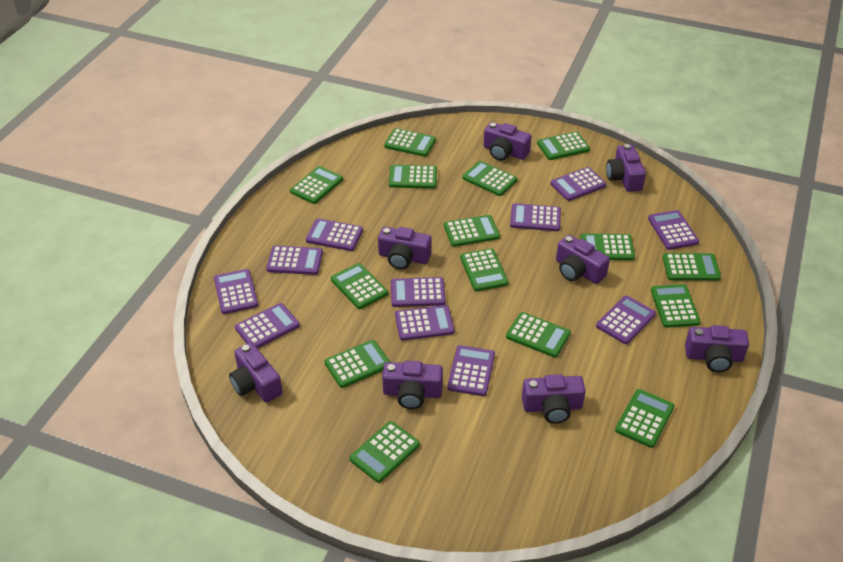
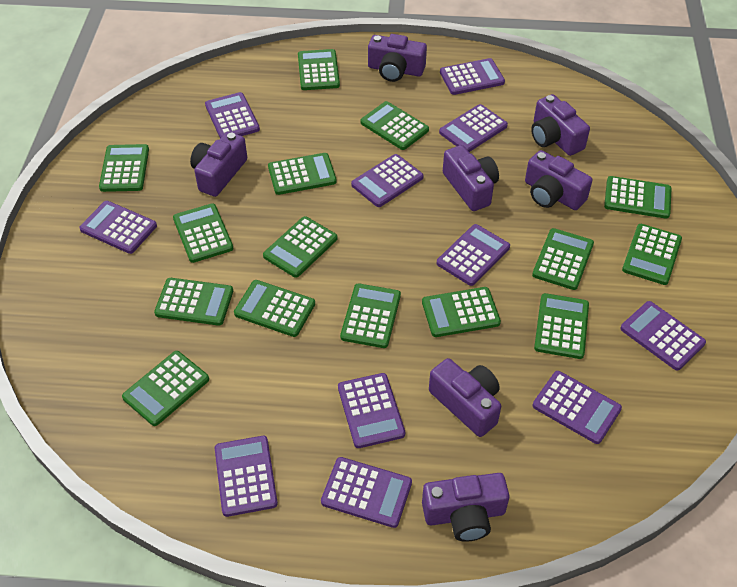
purple camera: [229,342,283,403] [378,227,432,270] [382,361,443,409] [483,122,532,161] [522,374,586,424] [556,235,610,284] [606,144,646,192] [685,325,749,372] = 8 -> [190,132,247,197] [368,34,427,82] [422,473,509,542] [429,358,501,437] [443,145,499,211] [525,150,593,210] [531,94,590,156] = 7

